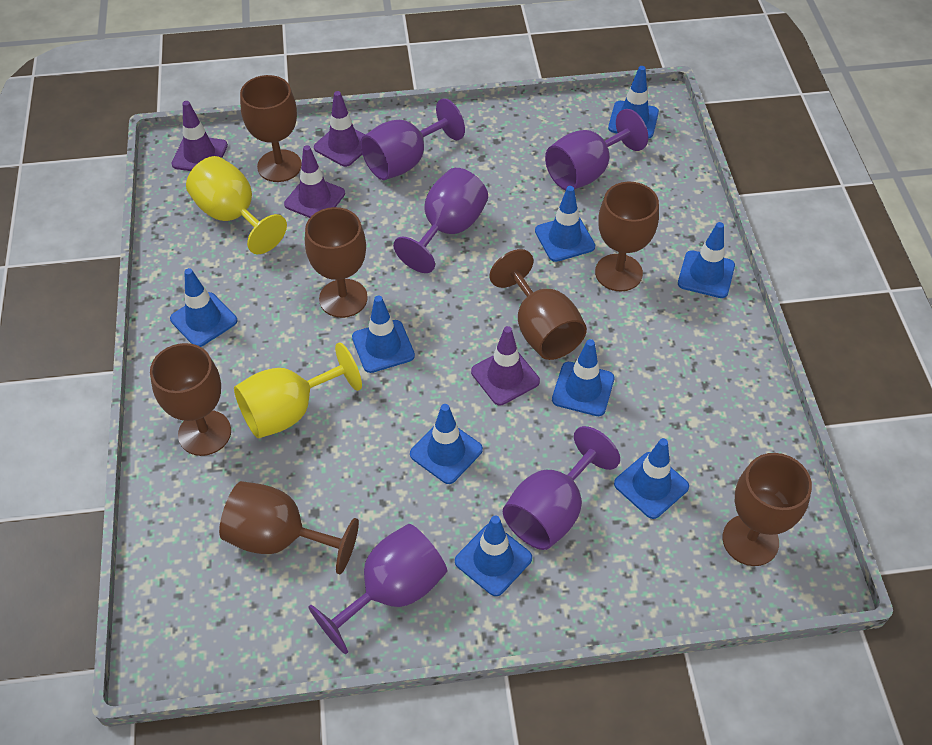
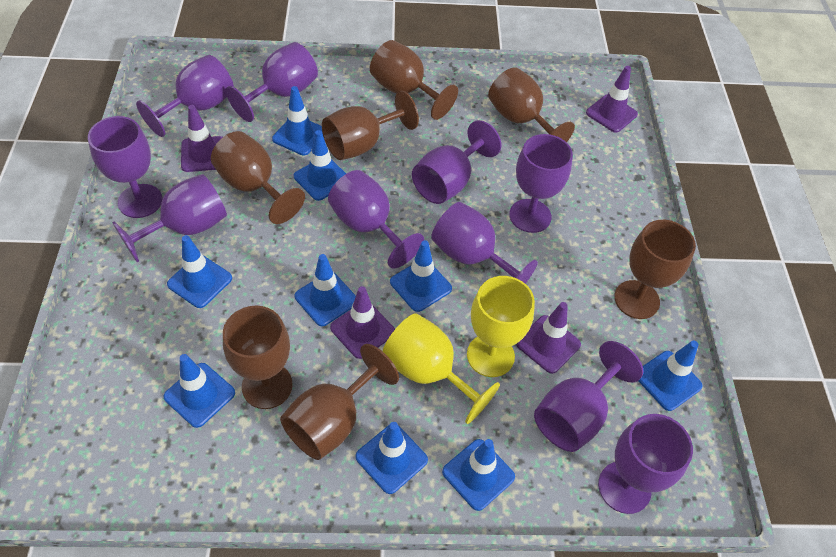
purple goblet: [308,524,447,654] [361,98,465,180] [393,168,488,273] [503,426,620,550] [545,109,648,190] = 5 -> [88,116,162,218] [112,174,227,262] [136,55,234,137] [226,42,318,122] [328,170,424,269] [412,120,501,204] [431,202,538,284] [509,134,573,233] [534,341,643,452] [598,414,693,514] = 10

